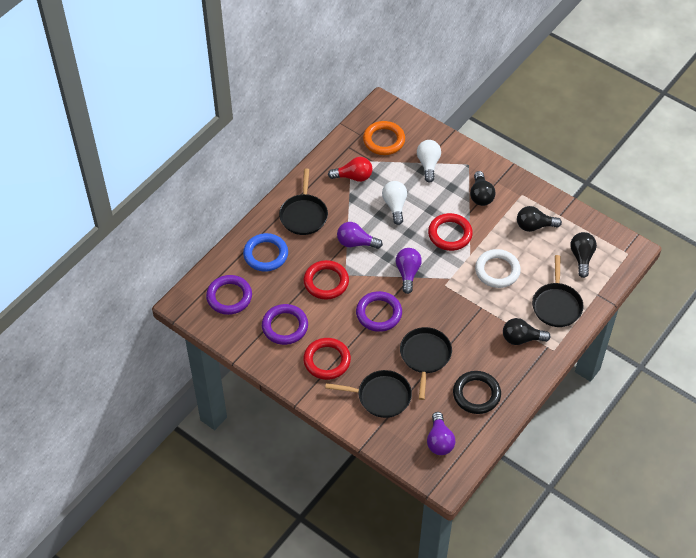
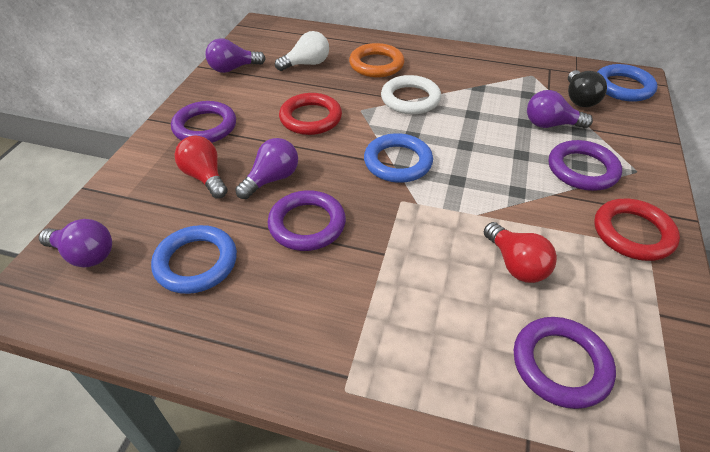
black light bulb: [470,171,495,206] [503,318,551,345] [517,206,562,232] [570,232,597,278] = 4 -> [568,70,607,107] = 1
black pan: [279,168,328,235] [325,370,412,418] [400,327,452,400] [532,255,584,327] = 4 -> none = 0
black ring: [453,371,501,414] = 1 -> none = 0
blue ring: [243,233,288,271] = 1 -> [151,225,237,294] [364,133,433,183] [598,64,658,102] = 3
purple light bulb: [337,222,383,249] [396,248,422,294] [427,412,455,455] = 3 -> [39,219,112,267] [206,38,266,73] [235,138,298,199] [527,90,593,128] = 4
purple ring: [206,275,252,315] [262,304,308,345] [356,291,402,332] = 3 -> [171,101,236,143] [267,190,346,251] [514,317,616,409] [549,140,622,191] = 4
red light bulb: [328,157,373,182] = 1 -> [174,136,228,198] [484,222,557,283] = 2
red ring: [303,260,349,300] [303,338,351,380] [428,213,473,251] = 3 -> [279,93,342,135] [594,199,680,261] = 2
white light bulb: [382,181,407,225] [417,140,441,183] = 2 -> [275,31,329,71] = 1

